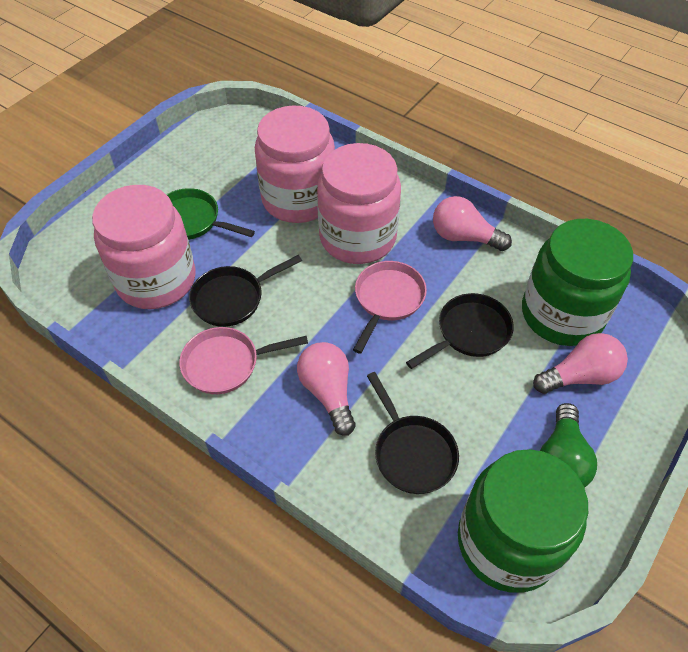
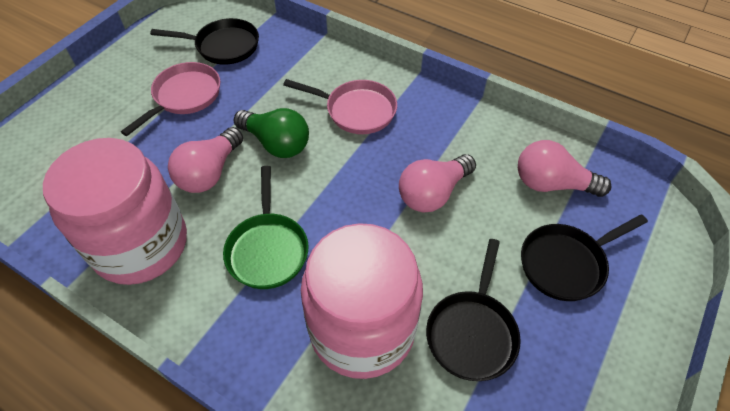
green jar: [458,449,588,593] [522,219,633,346] = 2 -> none = 0
pink jar: [92,185,195,309] [255,106,335,223] [317,143,401,264] = 3 -> [43,138,187,285] [301,223,423,379] = 2

